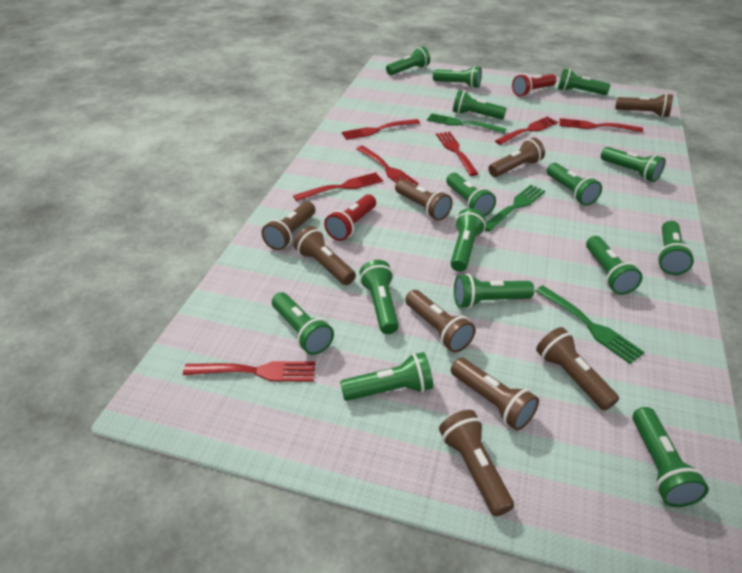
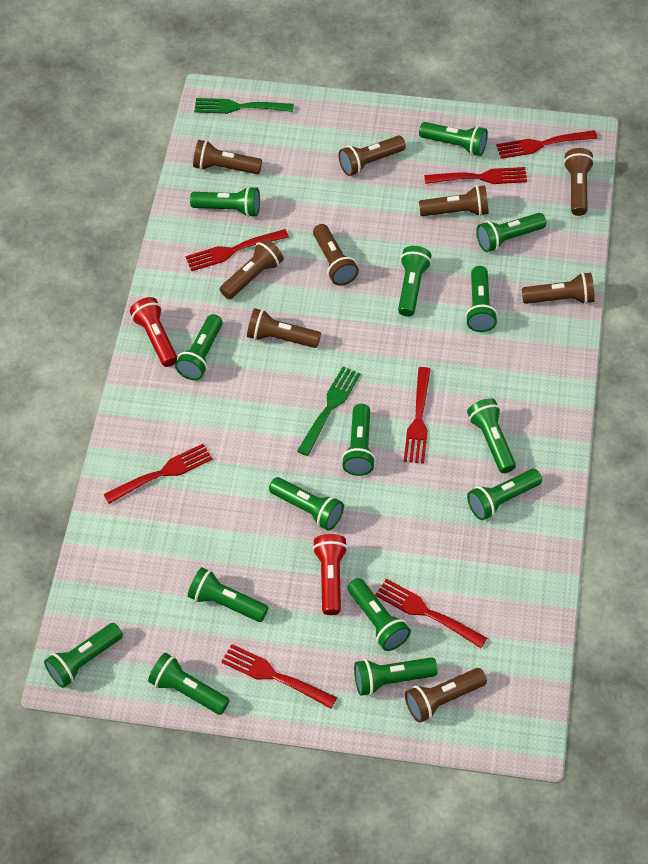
green fork: [427,113,506,133] [485,185,545,232] [536,285,645,364] = 3 -> [194,98,294,114] [297,366,361,456] = 2

